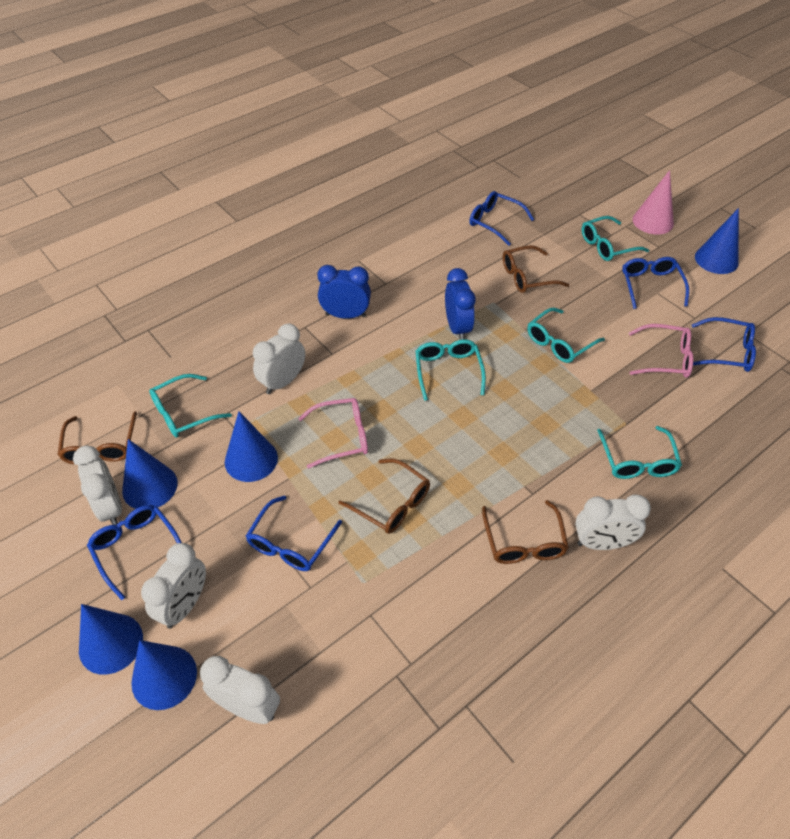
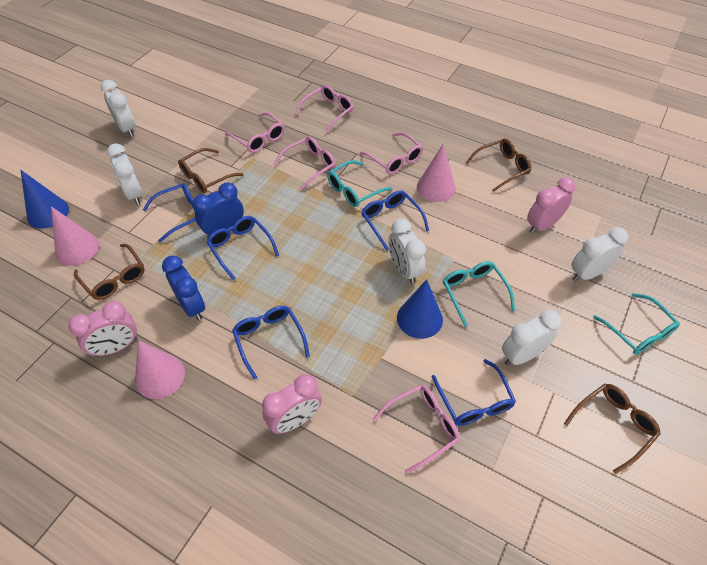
blue cone: [79,604,143,675] [122,439,178,509] [131,640,197,710] [225,412,278,482] [695,208,739,274] = 5 -> [21,170,69,229] [397,279,443,339] = 2
pink clock: none = 0 -> [68,301,137,357] [262,374,322,434] [527,177,576,234] = 3
pink cone: [632,170,674,235] = 1 -> [51,206,99,266] [135,340,185,399] [417,144,456,202] = 3
pink glasses: [298,398,368,469] [629,324,693,378] = 2 -> [225,112,285,153] [273,136,336,191] [295,85,354,134] [360,132,423,174] [373,385,460,474] = 5
turquoise glasses: [149,374,232,438] [415,339,486,401] [527,307,605,363] [582,216,649,261] [597,426,682,479] = 5 -> [327,160,392,207] [443,261,515,328] [593,293,680,355] = 3

